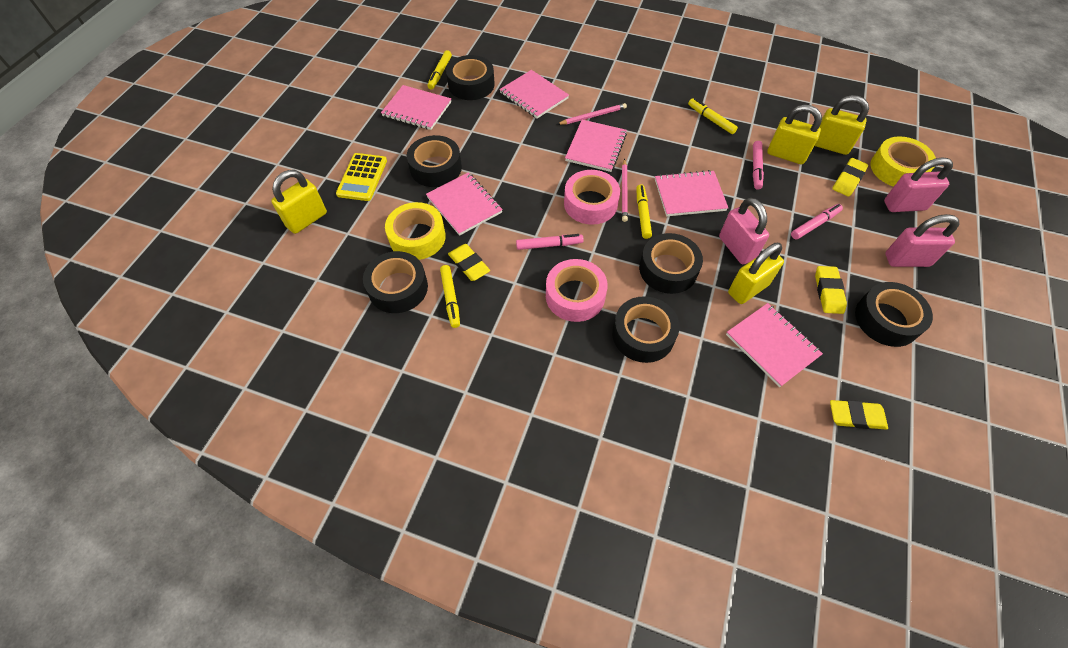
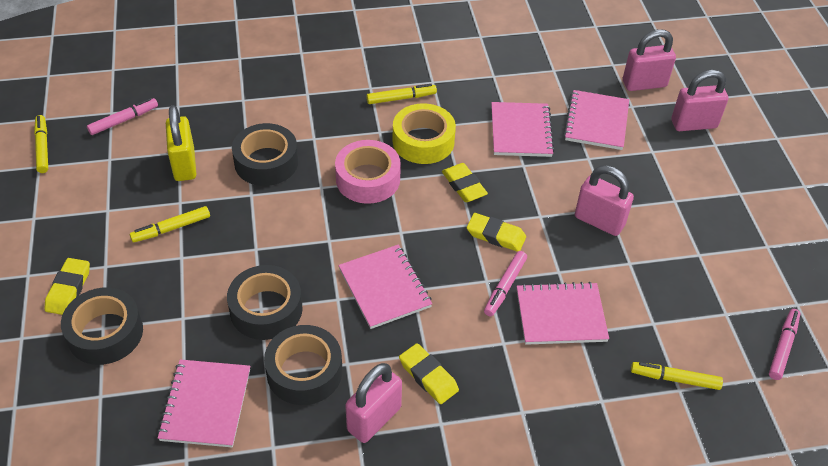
black tape: [363,251,428,313] [407,135,462,187] [446,55,495,100] [612,296,680,363] [639,233,703,294] [855,282,933,347] = 6 -> [61,287,143,365] [227,265,303,340] [232,123,298,186] [264,325,342,405] = 4
pink notebook: [381,85,451,130] [426,172,503,236] [499,70,569,119] [565,120,627,172] [655,170,728,216] [726,303,823,387] = 6 -> [157,360,250,447] [338,245,432,329] [491,102,555,157] [517,282,609,345] [564,90,629,150] = 5
pink padlock: [719,198,769,264] [884,157,953,212] [885,214,959,267] = 3 -> [345,363,402,443] [575,165,634,236] [623,29,676,91] [671,70,728,131] = 4
pink pencil: [557,103,627,125] [622,159,628,222] = 2 -> none = 0
pink tape: [546,259,608,322] [564,170,620,225] = 2 -> [335,140,401,204] = 1
yellow calculator: [336,153,387,201] = 1 -> none = 0
yellow padlock: [271,170,327,234] [728,243,784,304] [767,105,822,164] [815,95,869,155] = 4 -> [166,105,196,181] = 1
yellow tape: [385,202,446,260] [870,136,936,187] = 2 -> [393,103,456,164] = 1

